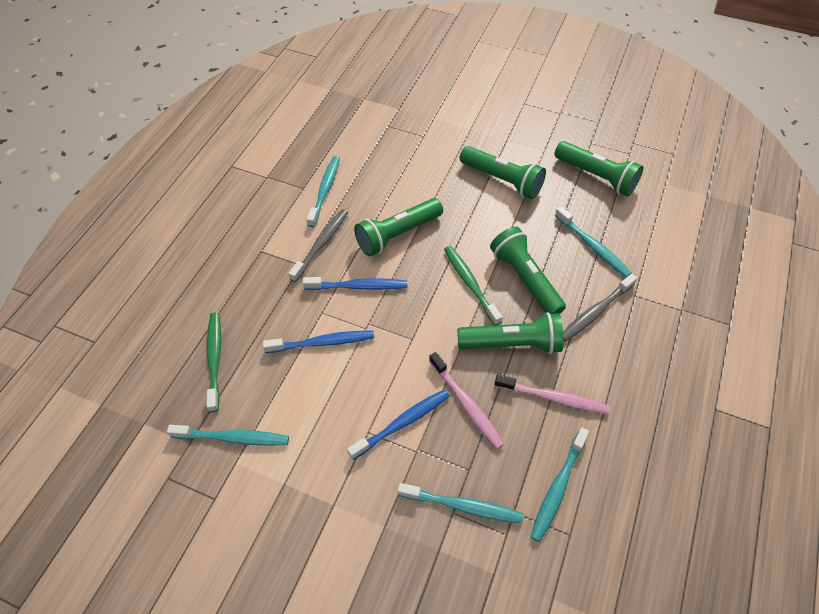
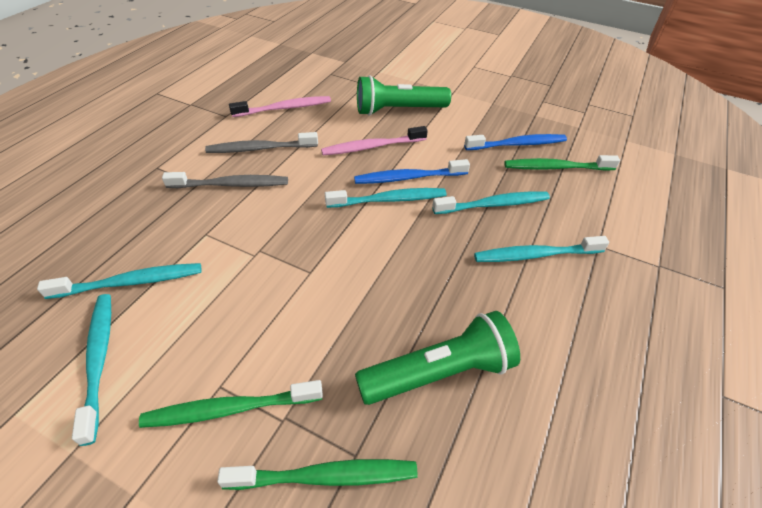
blue toothbrush: [263,330,374,353] [303,277,407,290] [347,389,449,460] = 3 -> [354,159,470,184] [464,134,567,150] = 2
green flashlight: [354,198,443,256] [457,312,563,354] [460,146,546,199] [490,227,566,314] [554,141,643,197] = 5 -> [355,311,520,405] [357,75,451,116] = 2
green toothbrush: [207,312,221,412] [444,246,503,325] = 2 -> [139,380,323,428] [217,459,418,490] [504,155,620,171] = 3

